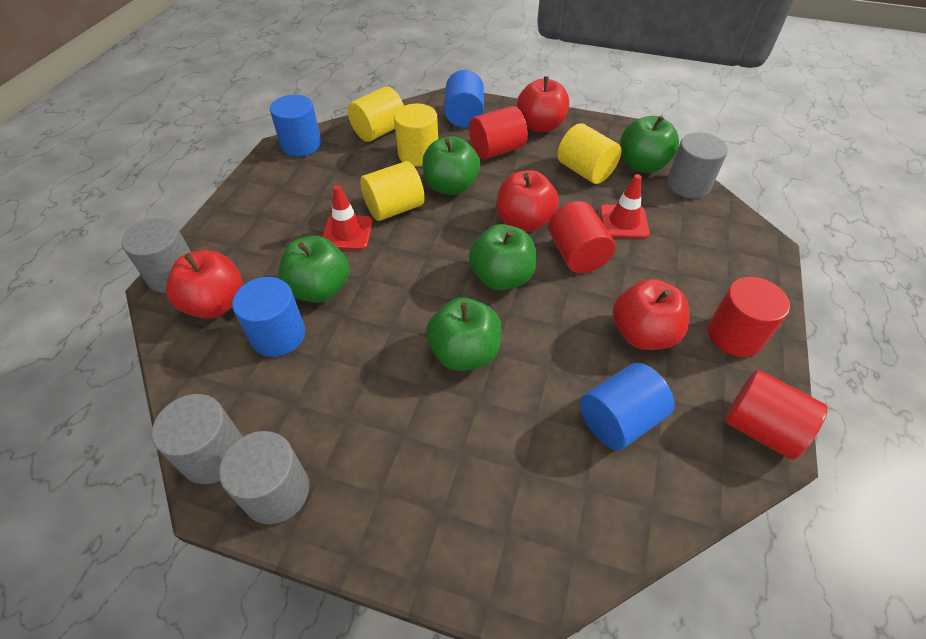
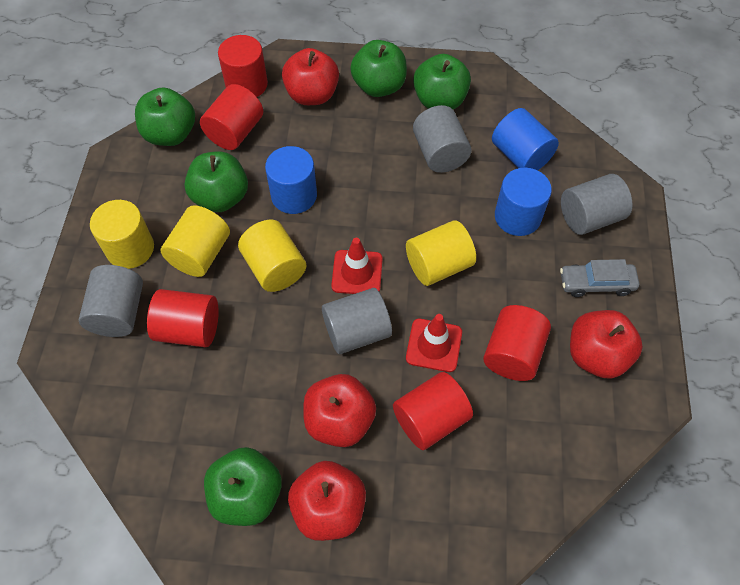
blue cylinder: [232,277,306,357] [270,95,321,157] [444,70,484,127] [580,363,675,450] = 4 -> [265,146,317,214] [492,108,559,170] [495,168,552,236] = 3
grey car: none = 0 -> [560,259,639,297] = 1
red cylinder: [469,106,528,159] [548,201,615,273] [708,277,790,357] [725,370,828,460] = 4 -> [147,289,219,347] [200,84,263,150] [218,35,268,97] [393,372,473,450] [483,305,551,381] = 5

